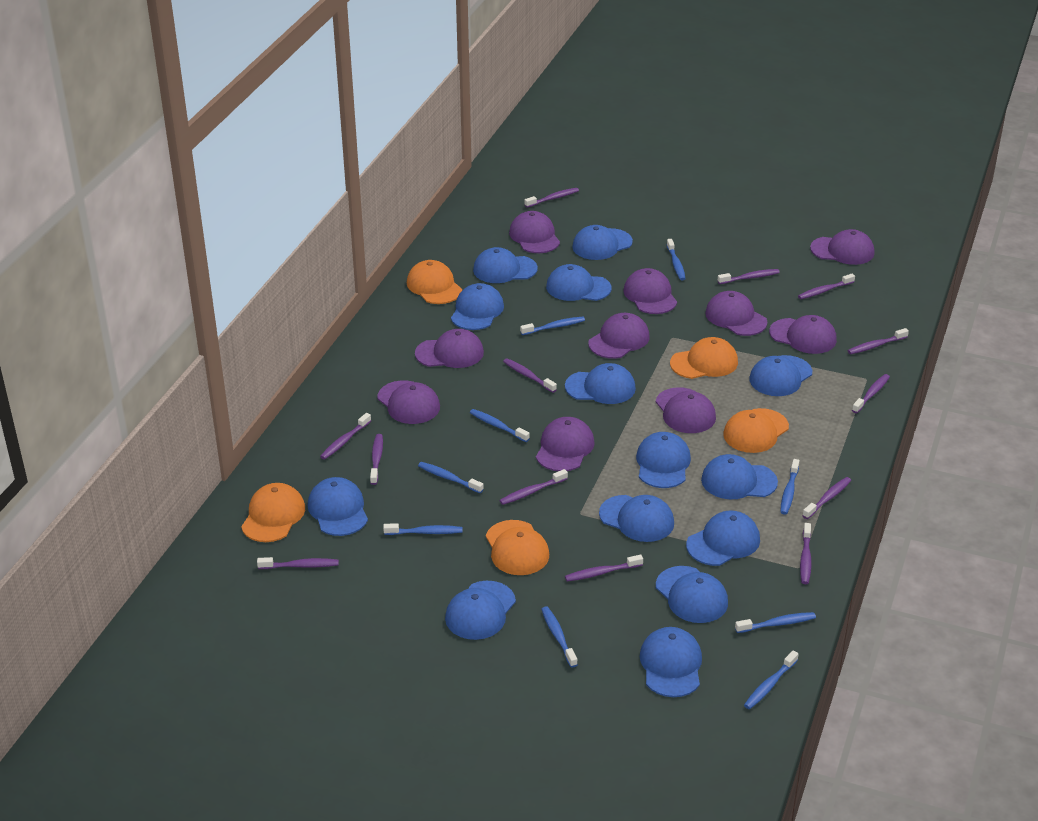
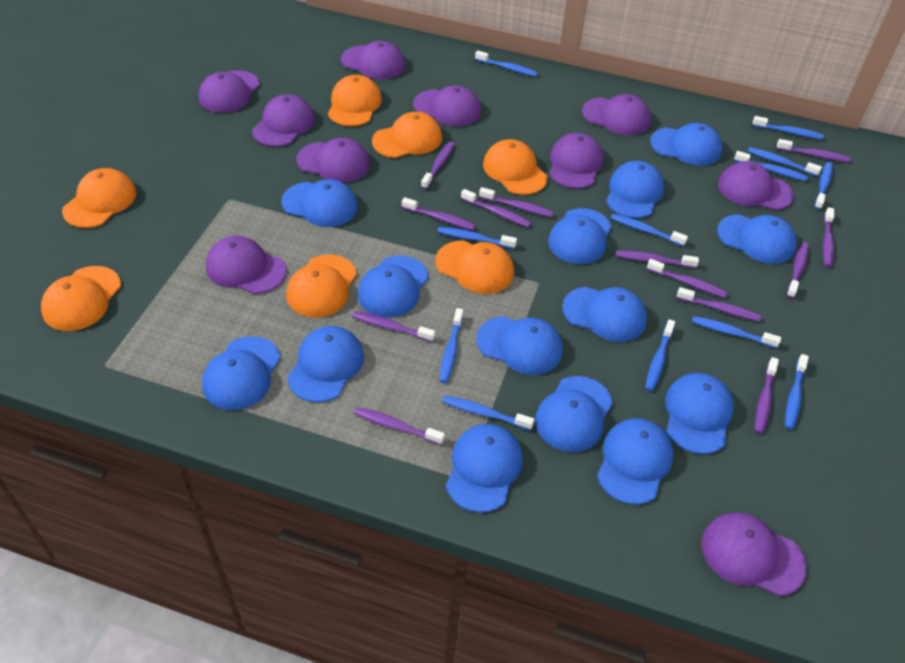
blue toothbrush: [383,523,462,535] [418,462,484,493] [470,409,530,442] [520,317,585,335] [541,606,578,668] [667,239,686,280] [735,612,816,633] [744,650,799,709] [780,459,799,515] = 9 -> [437,227,517,249] [440,308,463,383] [442,396,534,430] [475,50,538,77] [611,213,688,246] [645,319,675,391] [692,316,781,348] [734,151,808,181] [747,147,822,176] [752,116,824,139] [785,354,809,430] [815,162,833,210] = 12
orange cap: [241,483,305,542] [407,260,462,304] [486,520,549,575] [670,337,738,379] [723,408,789,453] = 5 -> [41,266,121,331] [62,168,136,228] [286,255,357,318] [328,75,382,126] [372,112,442,158] [435,240,514,294] [483,139,548,195] = 7

